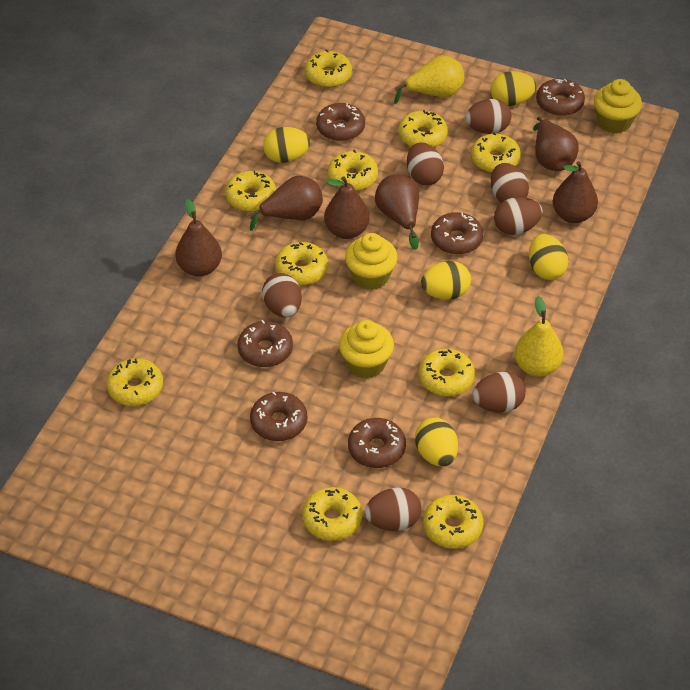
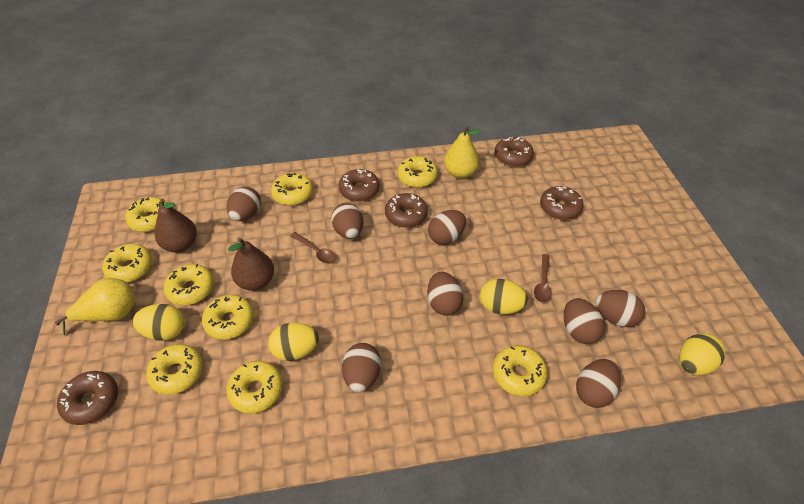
brown donut: [237,320,293,367] [250,391,307,441] [316,103,365,141] [348,418,406,468] [431,212,483,255] [536,79,585,116] = 6 -> [57,371,118,425] [338,169,380,202] [385,193,428,228] [494,137,534,167] [540,186,584,220] = 5
brown egg: [262,273,302,318] [365,487,421,531] [407,142,444,185] [465,99,511,134] [473,372,526,413] [491,163,529,203] [494,197,543,235] = 7 -> [227,186,261,221] [331,203,363,239] [342,343,381,392] [427,272,463,316] [428,210,466,245] [564,298,605,344] [576,359,621,408] [595,290,645,327] = 8
brown pear: [175,199,222,277] [249,176,323,231] [324,177,369,239] [375,174,419,250] [533,116,579,171] [553,161,598,223] = 6 -> [155,199,197,252] [228,237,274,291] = 2
brown spoon: none = 0 -> [290,232,337,264] [534,254,552,303] = 2
yellow cupcake: [339,320,394,379] [345,233,398,290] [594,79,642,134] = 3 -> none = 0
yellow donut: [106,358,163,406] [225,171,276,212] [275,242,328,285] [302,487,362,541] [305,50,352,88] [328,150,378,191] [398,110,448,147] [419,349,475,396] [423,495,483,549] [471,132,521,173] = 10 -> [102,244,152,283] [125,197,167,232] [146,344,203,395] [164,264,214,306] [202,295,254,340] [226,361,283,414] [271,172,313,205] [398,156,438,188] [493,345,548,396] = 9
yellow egg: [263,127,310,163] [415,418,458,467] [421,261,471,300] [491,71,536,106] [529,234,568,280] = 5 -> [132,304,185,341] [268,323,319,361] [480,279,528,314] [679,333,725,375] = 4

